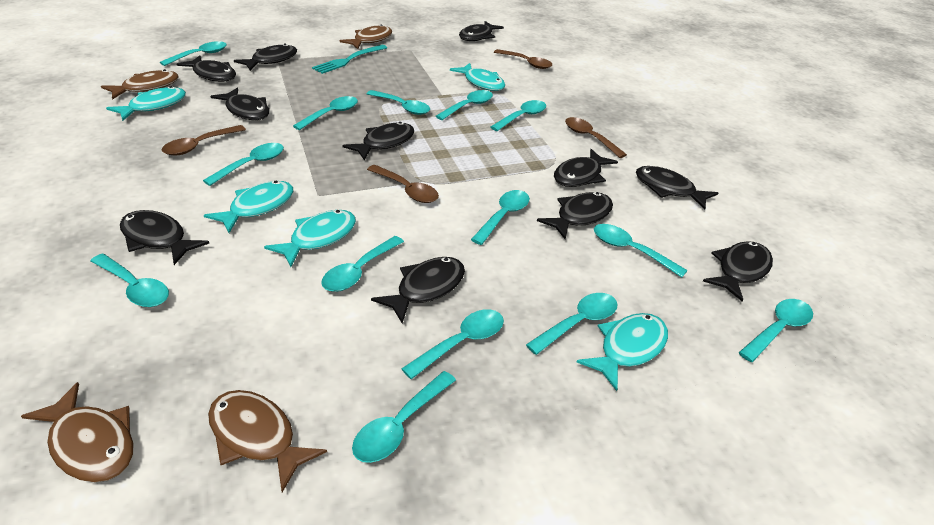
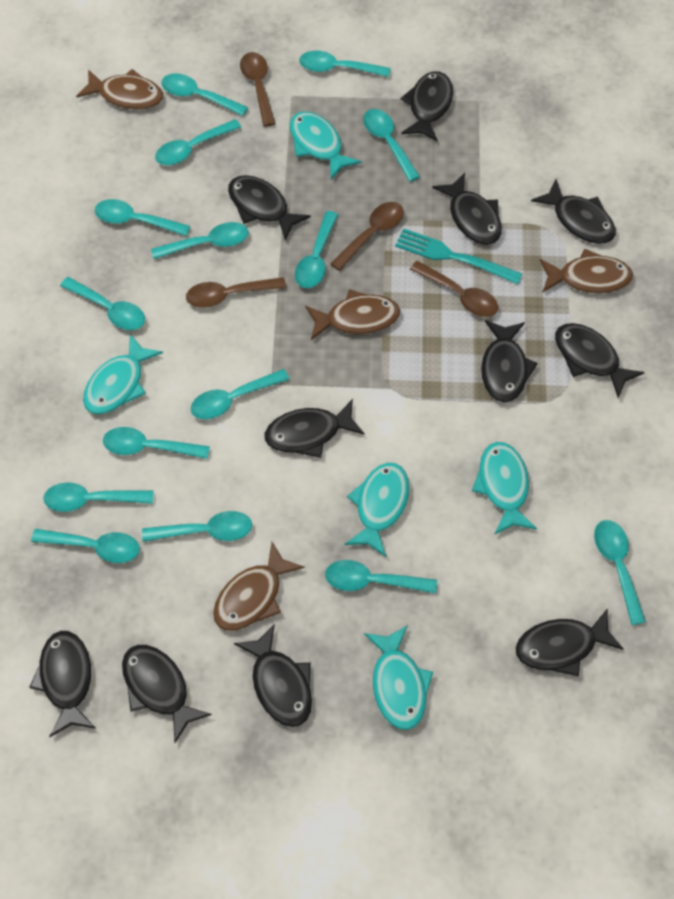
turquoise spoon: [90,254,169,307] [160,41,227,66] [203,143,284,186] [293,96,358,130] [321,236,404,292] [352,371,456,463] [367,90,430,115] [401,309,504,379] [436,90,493,120] [471,190,530,245] [491,100,546,131] [526,293,618,355] [594,224,688,278] [738,299,813,362] = 14 -> [31,529,140,563] [43,482,153,512] [60,277,145,330] [95,199,190,236] [103,427,210,459] [142,511,252,542] [151,222,248,259] [155,119,241,165] [161,73,248,116] [191,369,290,419] [295,211,338,288] [299,51,391,77] [325,560,437,594] [363,109,420,182] [594,520,646,625] = 15

